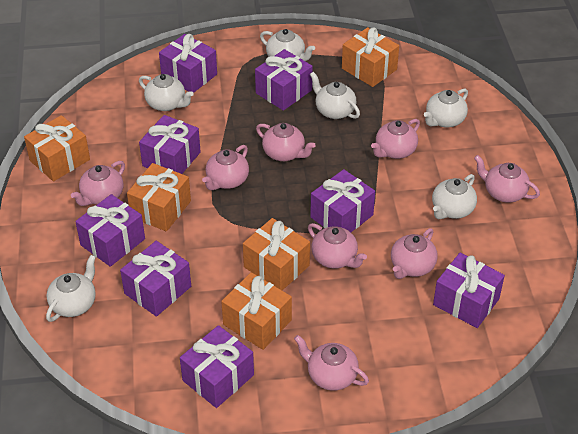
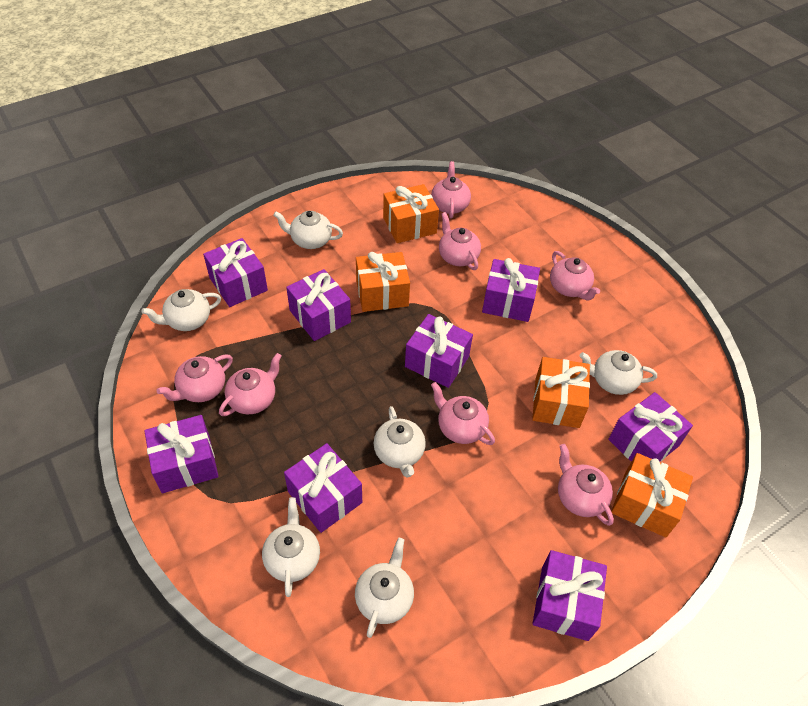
orange gift: [24,115,90,182] [127,163,191,232] [221,272,292,350] [243,218,310,291] [342,27,399,87] = 5 -> [356,252,410,312] [383,184,439,243] [532,357,590,428] [611,453,693,537] = 4
pink teapot: [71,161,125,206] [202,145,249,190] [256,123,316,161] [294,335,369,391] [308,223,367,269] [371,119,420,159] [391,228,438,279] [474,155,540,203] = 8 -> [157,354,233,402] [219,353,282,416] [431,161,471,219] [431,382,495,445] [439,212,481,270] [550,251,600,300] [558,444,614,526] = 7

